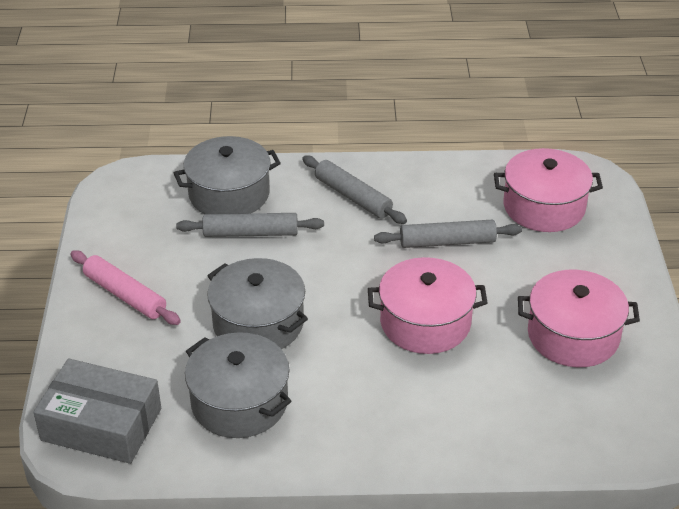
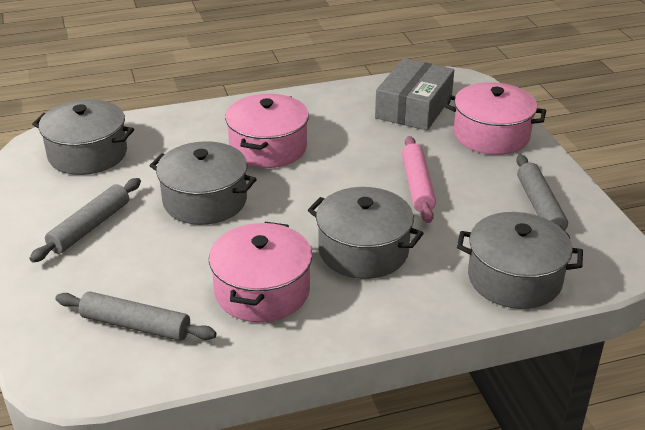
grey pot: [174,136,281,214] [185,332,292,438] [207,258,308,349] = 3 -> [32,99,134,175] [150,141,257,225] [308,187,424,279] [457,212,583,309] = 4

